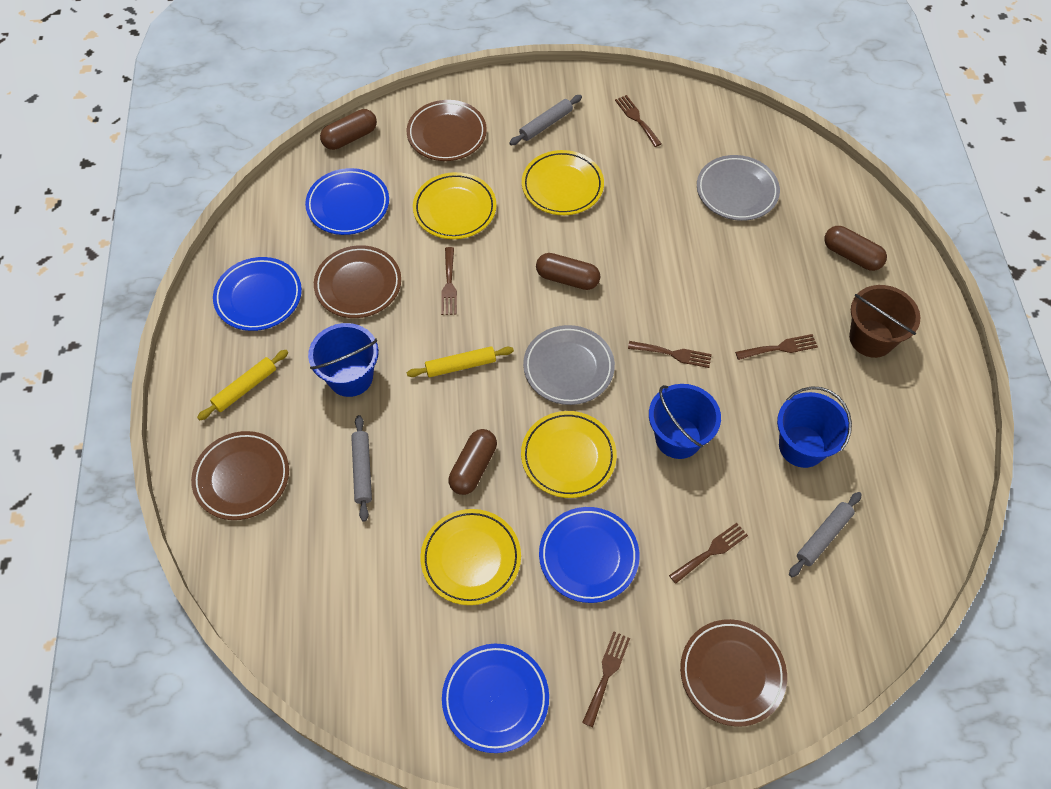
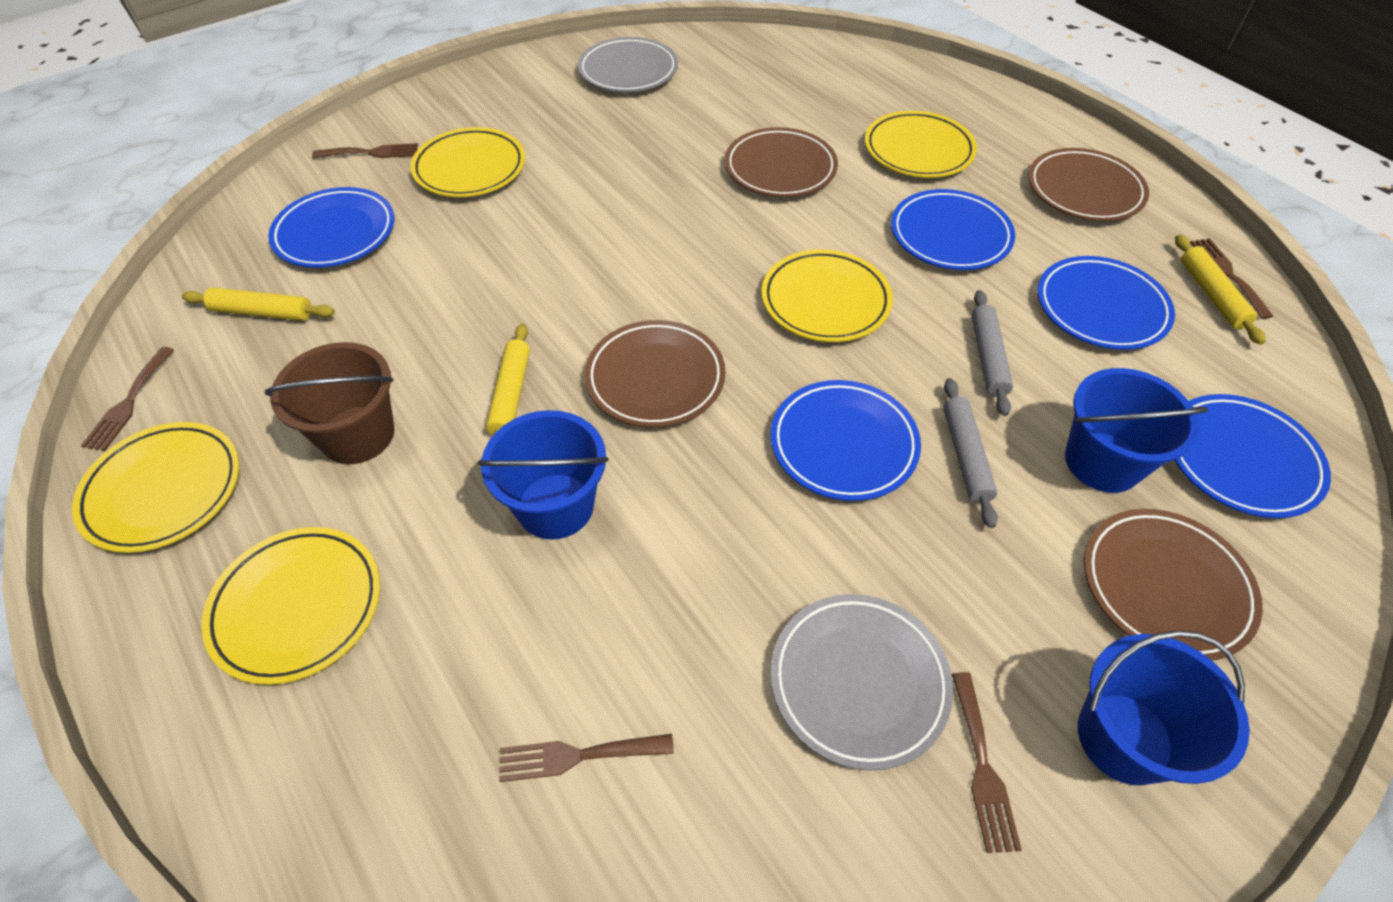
blue plate: [213,257,302,331] [305,168,389,235] [442,644,549,753] [539,507,640,603] = 4 -> [268,187,394,268] [770,380,921,501] [891,189,1015,270] [1038,256,1175,350] [1175,394,1331,518] = 5
brown capsule: [320,109,377,150] [449,429,497,495] [536,253,600,290] [824,226,887,271] = 4 -> none = 0
brown fork: [441,247,457,315] [582,632,630,727] [615,95,662,147] [628,341,712,368] [669,523,748,584] [735,334,818,360] = 6 -> [81,347,174,451] [312,143,418,159] [499,734,674,782] [952,672,1022,853] [1190,238,1273,319] = 5
grey rolling pin: [351,415,372,522] [509,95,582,145] [789,492,862,577] = 3 -> [943,378,998,528] [971,290,1013,416] = 2
yellow plate: [413,172,496,239] [420,509,521,605] [521,411,617,498] [522,150,604,215] = 4 -> [72,422,240,553] [201,527,380,685] [410,127,525,197] [761,249,893,342] [865,111,977,178] = 5
yellow rolling pin: [197,350,288,420] [407,346,514,377] = 2 -> [182,287,335,321] [486,323,530,435] [1175,235,1266,345] = 3

